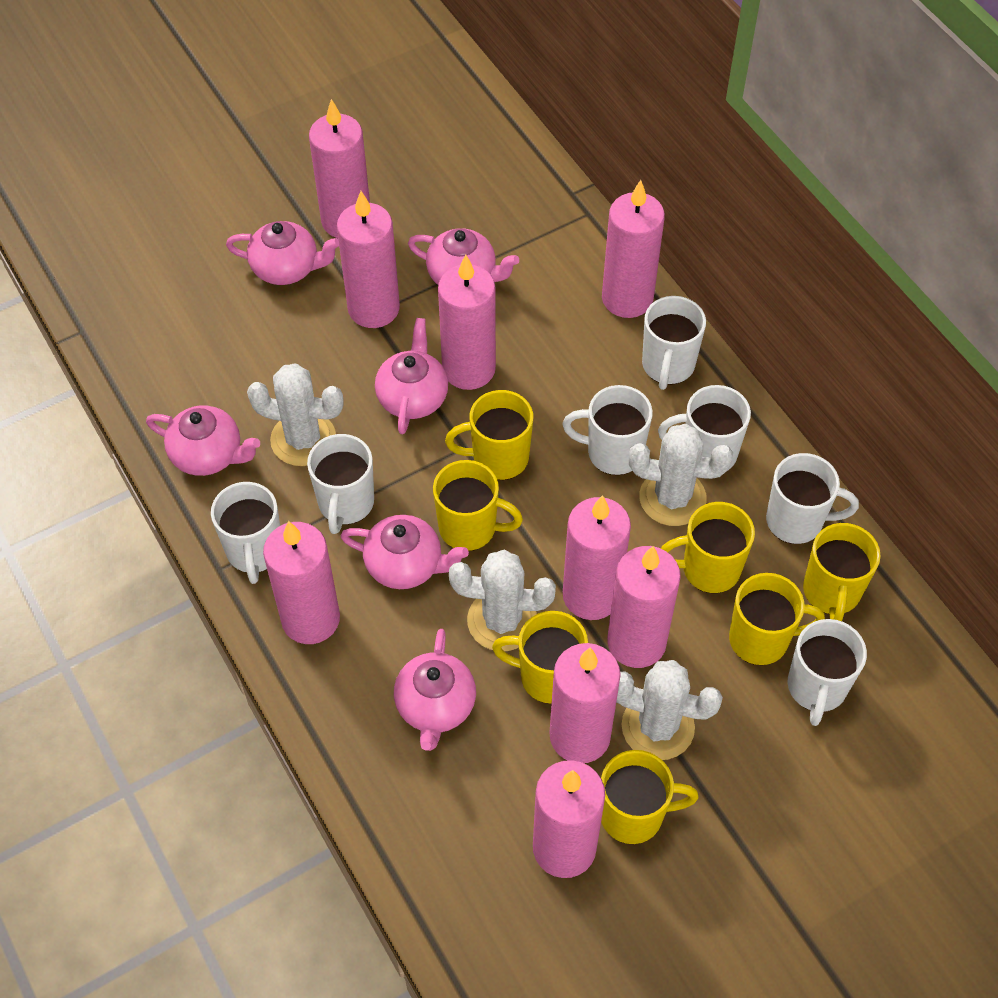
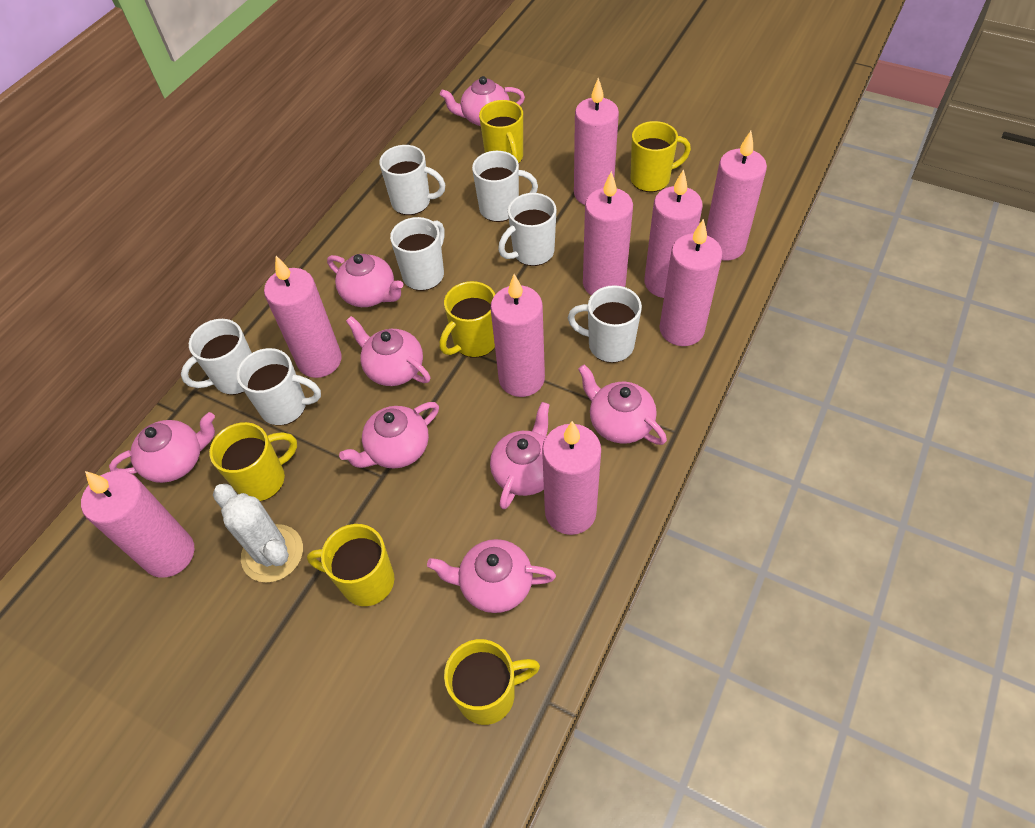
pink teapot: [146,405,260,476] [226,221,339,285] [340,515,469,589] [375,318,448,434] [394,629,476,751] [408,228,519,285] = 6 -> [109,412,215,483] [327,254,403,307] [339,402,439,469] [346,316,430,386] [427,539,556,613] [440,76,525,126] [490,402,549,509] [578,364,667,445] = 8
white cactus: [247,364,344,466] [449,549,556,651] [616,660,723,760] [629,424,733,526] = 4 -> [213,484,303,582] = 1
yellow mug: [433,460,523,551] [445,390,533,480] [492,611,588,704] [601,750,699,844] [661,502,755,593] [729,573,825,665] [803,523,881,621] = 7 -> [209,422,297,501] [307,524,394,606] [440,281,495,358] [444,639,540,725] [479,100,523,164] [631,121,691,192] = 6

